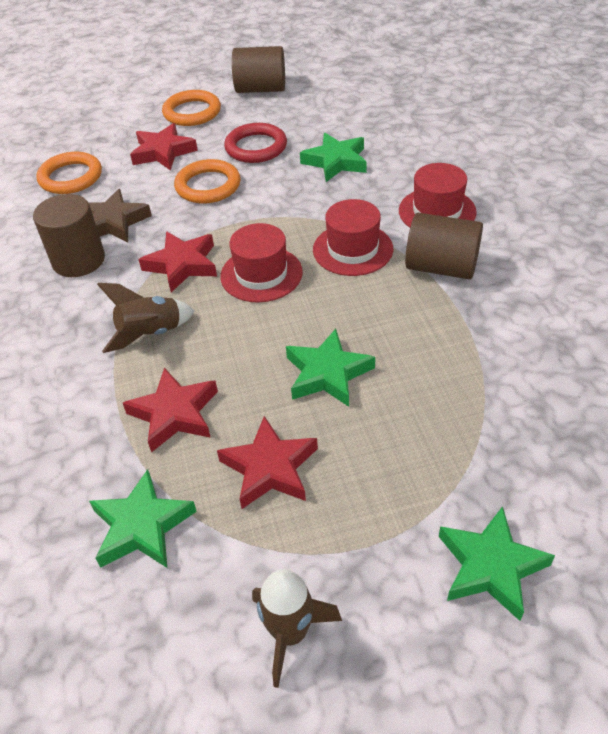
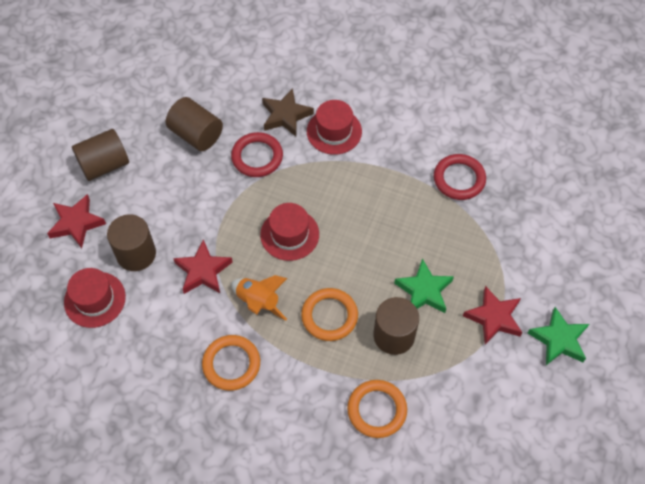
brown cylinder: [33,194,105,277] [232,46,285,93] [405,213,483,279] = 3 -> [72,129,129,181] [107,214,156,271] [166,97,223,151] [373,297,419,355] = 4
brown rocket: [97,283,195,353] [252,569,342,688] = 2 -> none = 0
green star: [89,469,197,568] [286,329,375,407] [300,133,367,182] [439,506,555,621] = 4 -> [394,258,454,313] [528,307,589,365] = 2
orange rocket: none = 0 -> [231,275,287,321] = 1
red ring: [224,123,287,163] = 1 -> [231,132,283,177] [434,154,486,200] = 2
red star: [123,367,218,453] [130,123,198,171] [138,231,217,293] [217,416,318,509] = 4 -> [47,194,106,248] [173,239,233,294] [463,286,522,345] = 3

